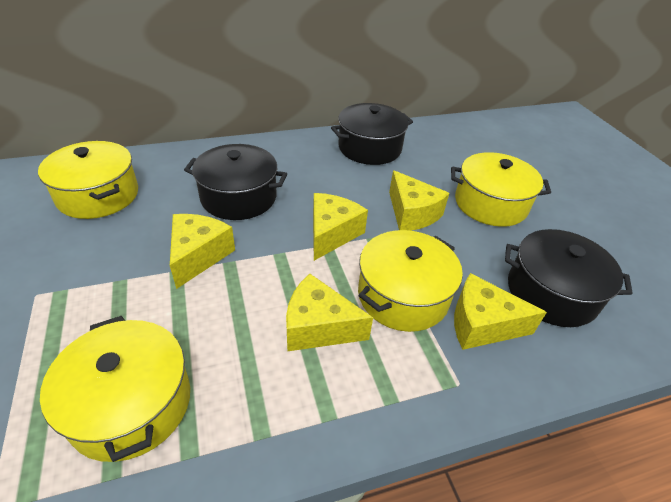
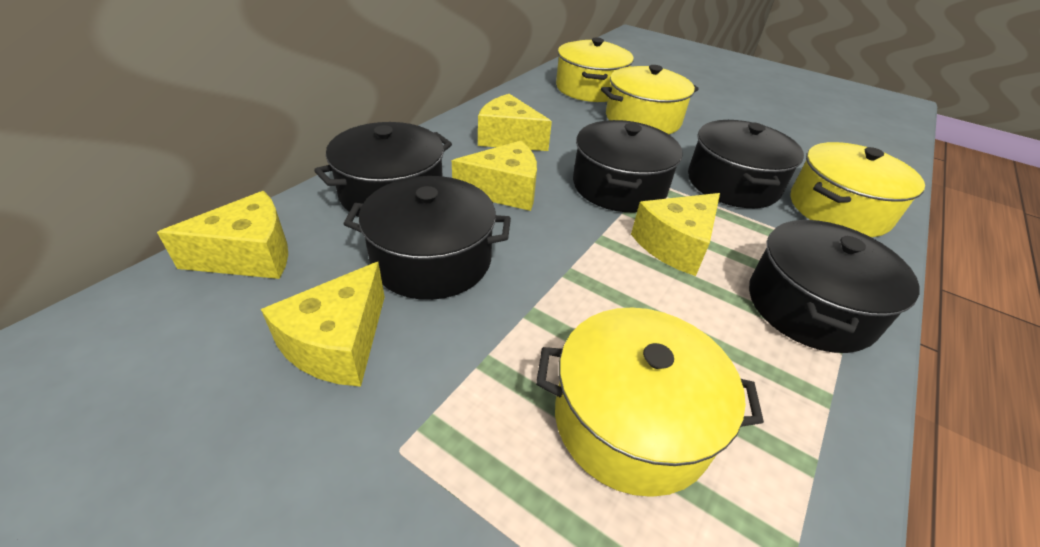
black pot: [184,144,287,220] [331,103,413,165] [505,229,633,327] = 3 -> [314,122,452,217] [344,176,511,300] [573,120,683,212] [688,120,804,208] [749,220,920,353] = 5

